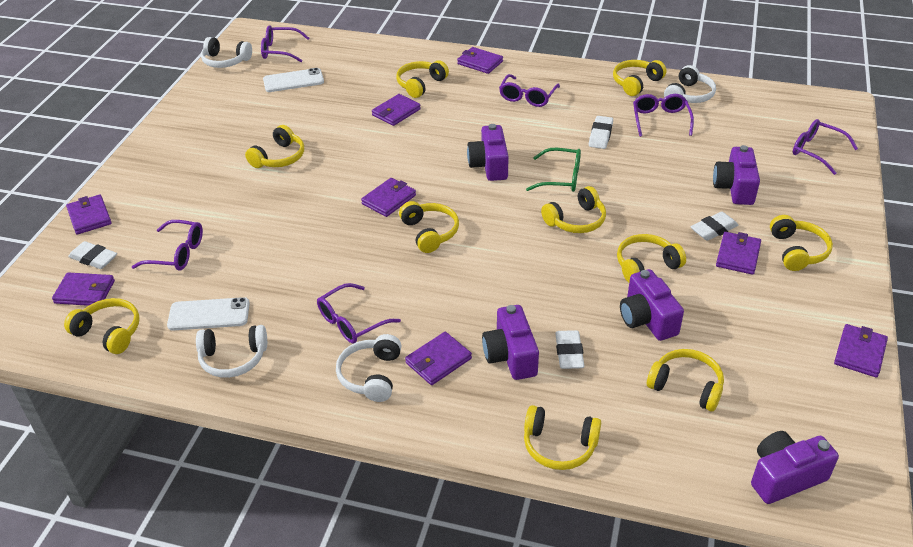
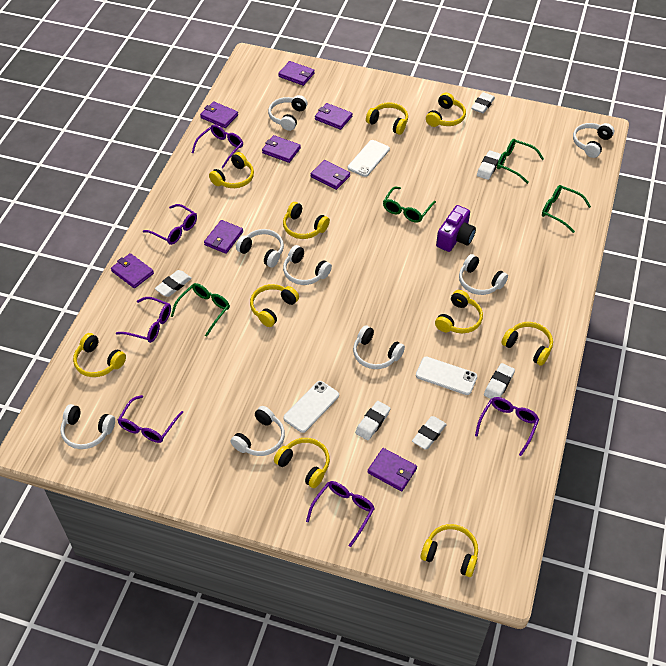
green glasses: [526,148,581,192] = 1 -> [171,283,230,337] [383,187,436,223] [497,139,544,184] [542,185,591,233] = 4
purple camera: [467,124,509,181] [482,305,539,380] [620,269,684,341] [713,145,760,205] [751,431,839,504] = 5 -> [436,205,476,252] = 1
white eraser: [68,241,117,269] [555,330,584,369] [589,116,613,149] [690,212,739,241] = 4 -> [155,270,192,297] [355,401,391,441] [412,416,447,450] [471,92,495,114] [477,150,501,180] [484,363,515,399] = 6
white headphones: [196,325,267,378] [201,37,252,68] [336,334,402,402] [664,65,716,103] = 4 -> [60,404,115,449] [230,406,285,456] [236,229,284,268] [268,95,308,131] [283,245,332,285] [353,325,405,369] [459,254,508,295] [573,123,614,158] = 8
white phone: [167,297,250,330] [263,68,324,92] = 2 -> [283,381,339,433] [348,140,390,177] [416,357,477,395] = 3

